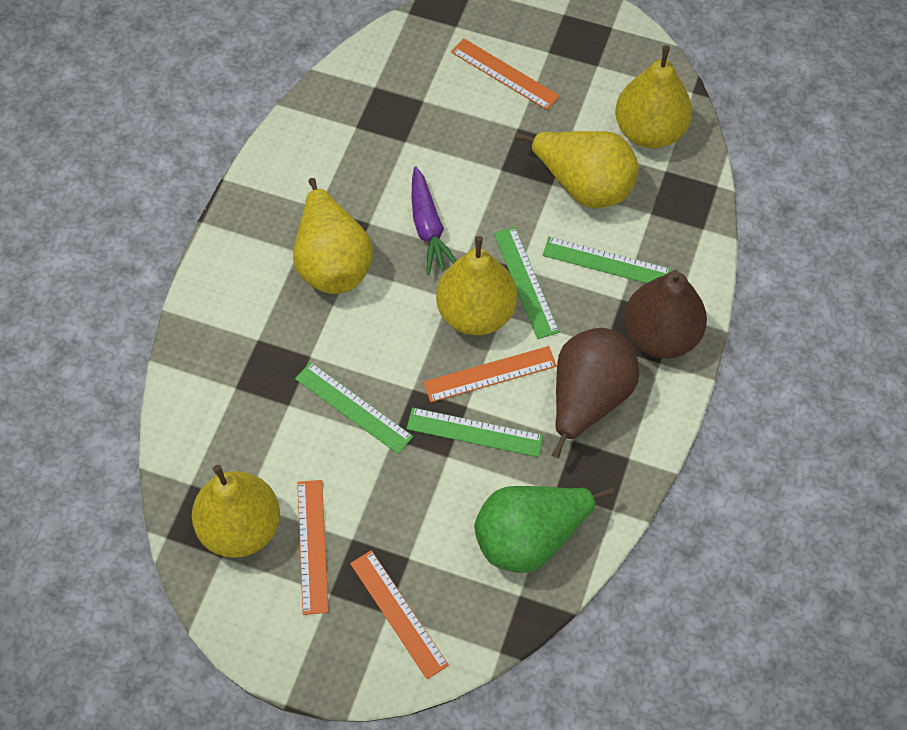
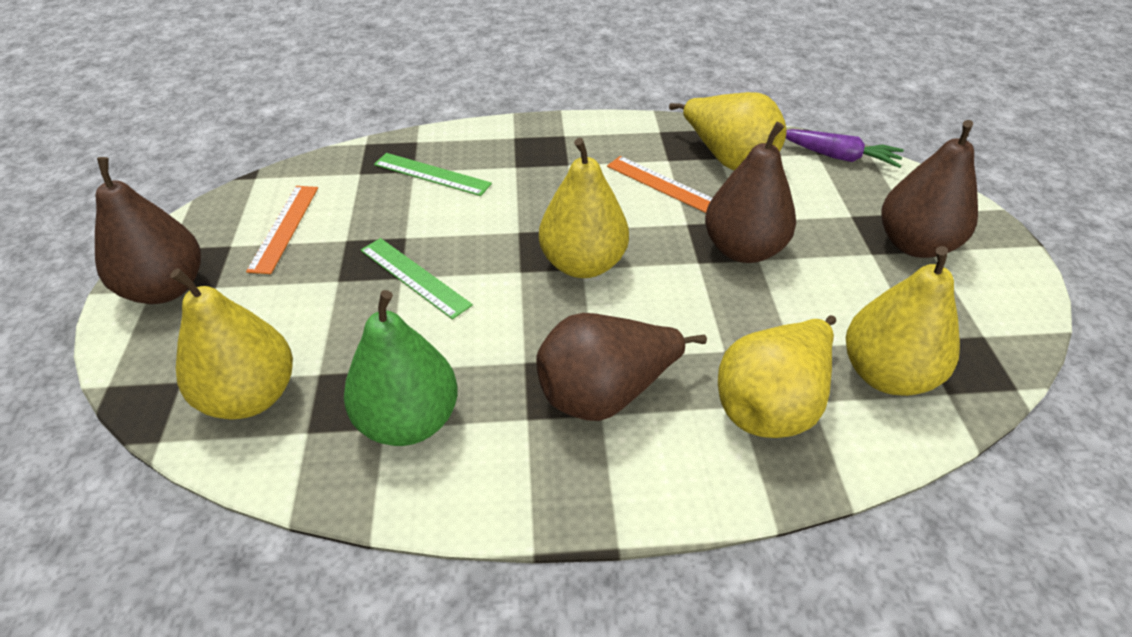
brown pear: [552,328,639,458] [624,270,707,359] = 2 -> [95,157,201,304] [536,313,707,421] [705,122,796,263] [881,120,978,258] = 4
green ruler: [295,362,413,454] [406,408,544,457] [494,227,559,339] [542,237,672,283] = 4 -> [361,238,473,319] [374,153,492,196] = 2
orange ruler: [297,480,329,615] [350,550,449,679] [424,346,557,402] [451,38,560,110] = 4 -> [246,186,318,274] [607,156,712,213] = 2

